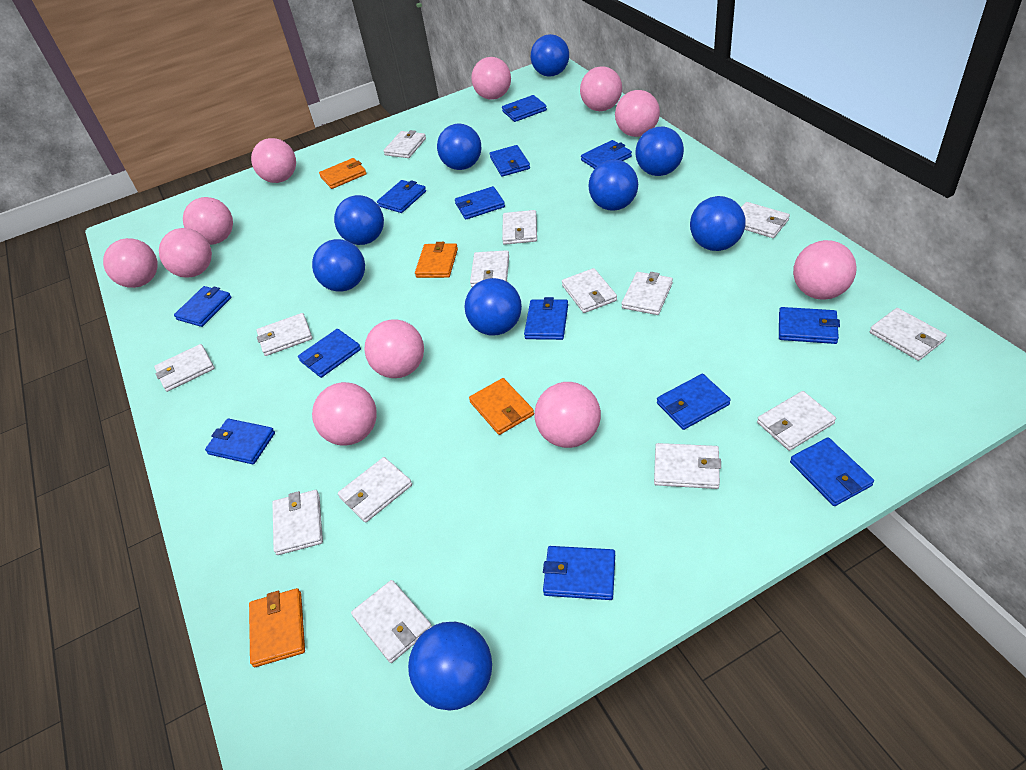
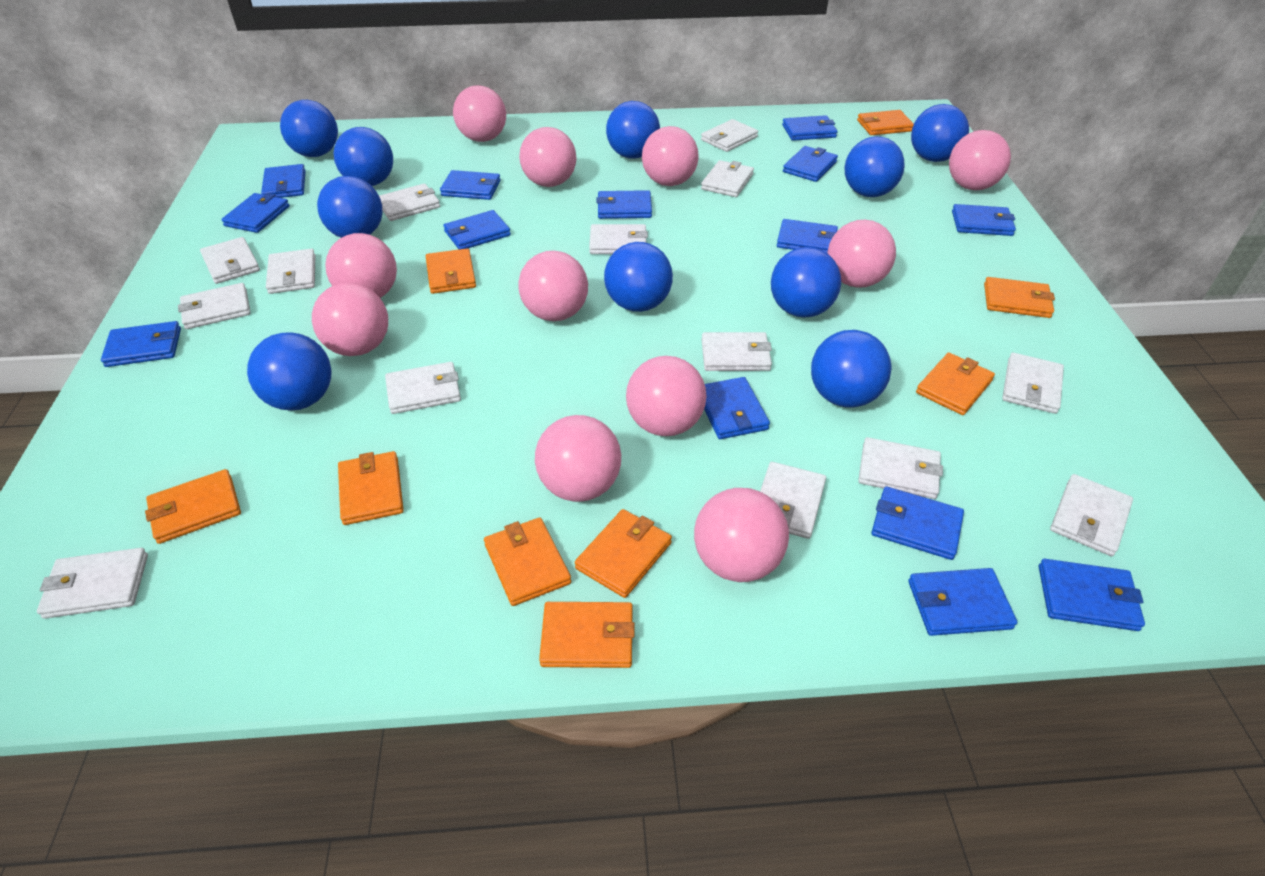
blue ball: [312,239,365,291] [334,195,384,245] [408,622,492,710] [437,123,481,170] [465,278,522,335] [531,34,569,77] [589,159,638,211] [635,127,684,176] [690,196,746,251] = 9 -> [247,332,331,411] [280,100,338,157] [317,176,382,238] [334,127,393,186] [604,242,673,312] [606,101,660,159] [771,247,841,318] [811,330,891,408] [844,137,905,197] [911,104,969,162] = 10
blue wallet: [174,286,232,327] [205,418,275,464] [298,329,361,378] [377,180,426,213] [455,186,505,220] [489,145,530,177] [502,95,547,122] [524,297,568,340] [543,546,615,600] [581,140,632,169] [657,374,731,430] [779,307,840,344] [790,437,874,506] = 13 -> [101,321,181,367] [221,193,290,233] [261,164,306,198] [440,170,501,200] [443,210,511,249] [597,190,652,219] [704,377,770,439] [777,219,838,253] [782,115,838,141] [783,146,838,182] [871,486,964,560] [908,568,1017,636] [952,204,1016,236] [1039,559,1145,631] = 14
orange wallet: [249,588,305,667] [319,158,367,189] [415,242,458,278] [469,378,534,435] = 4 -> [145,469,241,544] [338,451,404,525] [426,248,476,294] [484,517,571,606] [539,602,635,668] [575,509,672,598] [857,110,914,135] [916,353,995,415] [984,277,1055,318] = 9

